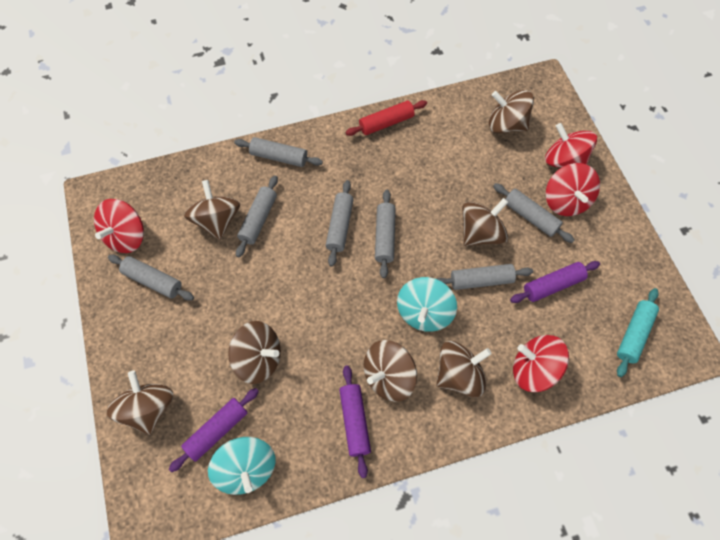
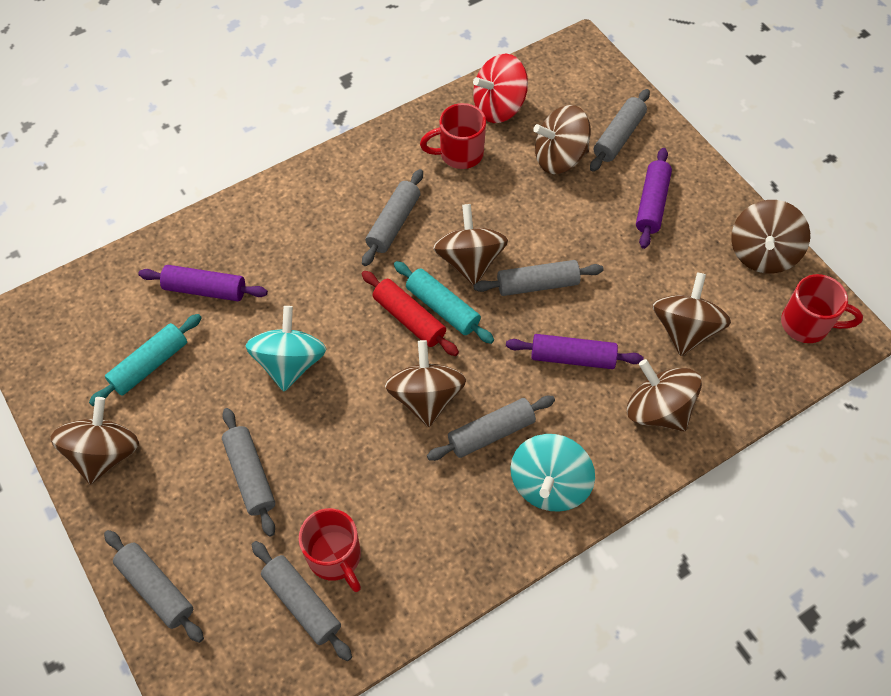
red mug: none = 0 -> [299,508,361,592] [420,103,486,169] [781,274,863,343] = 3
red spinning top: [94,199,144,253] [513,335,569,392] [545,123,597,168] [546,163,600,216] = 4 -> [473,54,528,123] = 1
turquoise rolling pin: [617,288,659,377] = 1 -> [89,314,202,406] [394,261,494,344] = 2

